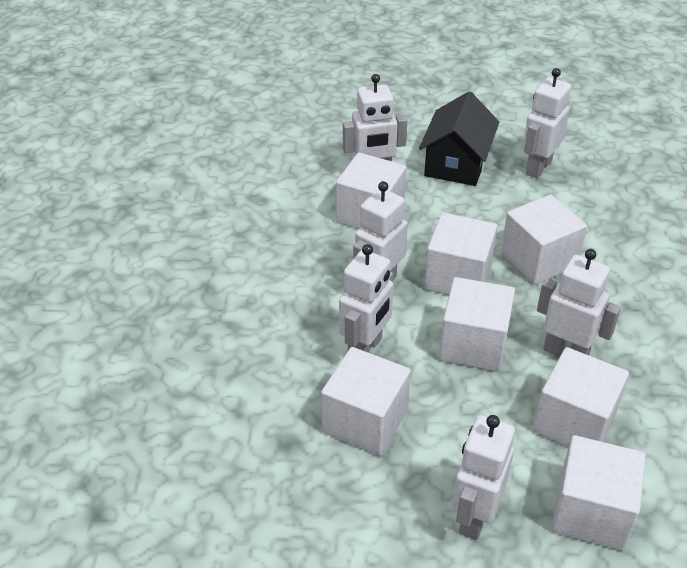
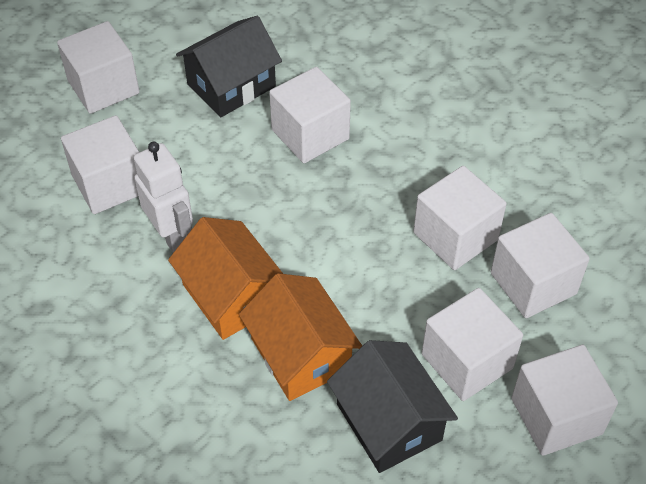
black house: [419,91,499,186] = 1 -> [176,16,282,117] [327,340,458,473] = 2
orange house: none = 0 -> [168,217,283,340] [239,273,362,401] = 2
white robot: [339,244,393,353] [343,74,407,161] [353,181,408,280] [452,415,515,540] [523,68,571,178] [537,249,621,356] = 6 -> [134,142,193,253] = 1

